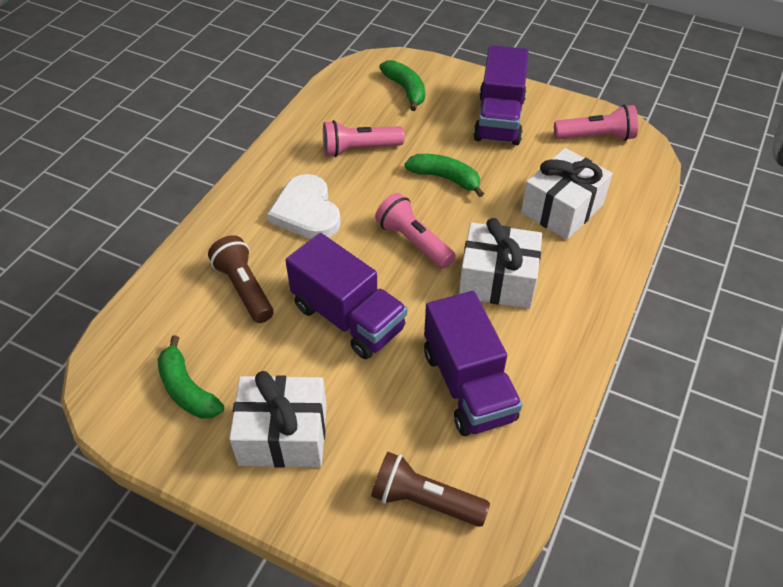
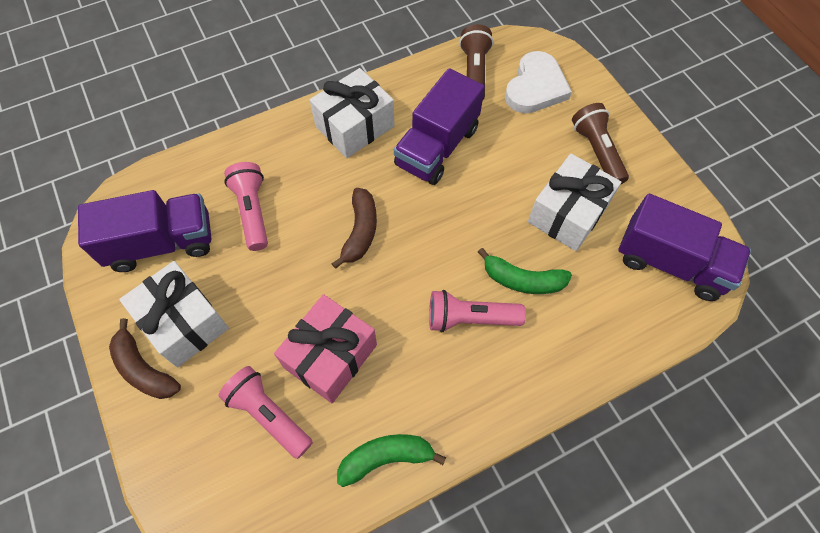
brown banana: none = 0 -> [109,318,181,399] [332,188,377,269] = 2
green banana: [158,335,224,419] [379,60,425,111] [405,154,484,197] = 3 -> [337,434,446,487] [478,248,572,294] = 2
pink gift: none = 0 -> [274,294,377,403] = 1

